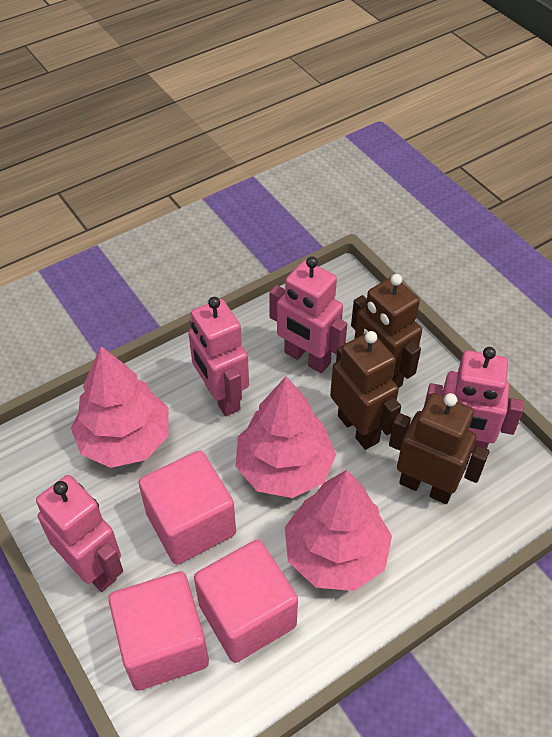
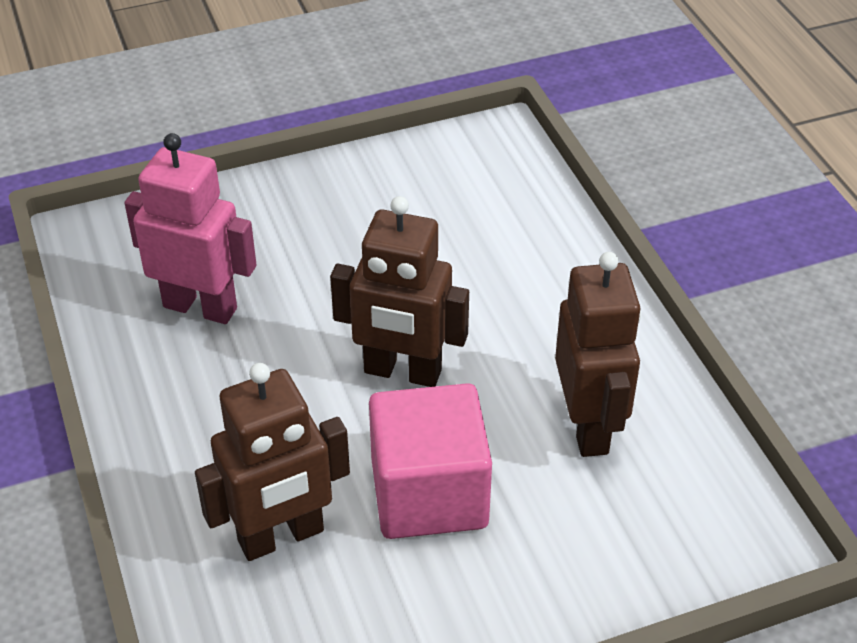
pink cube: [108,571,209,691] [138,450,236,565] [194,539,298,663] = 3 -> [369,383,492,539] = 1
pink robot: [36,475,123,592] [188,297,249,416] [269,257,347,373] [424,347,524,453] = 4 -> [124,133,257,324] = 1
pink tree: [71,346,169,468] [236,376,336,498] [285,470,392,591] = 3 -> none = 0

